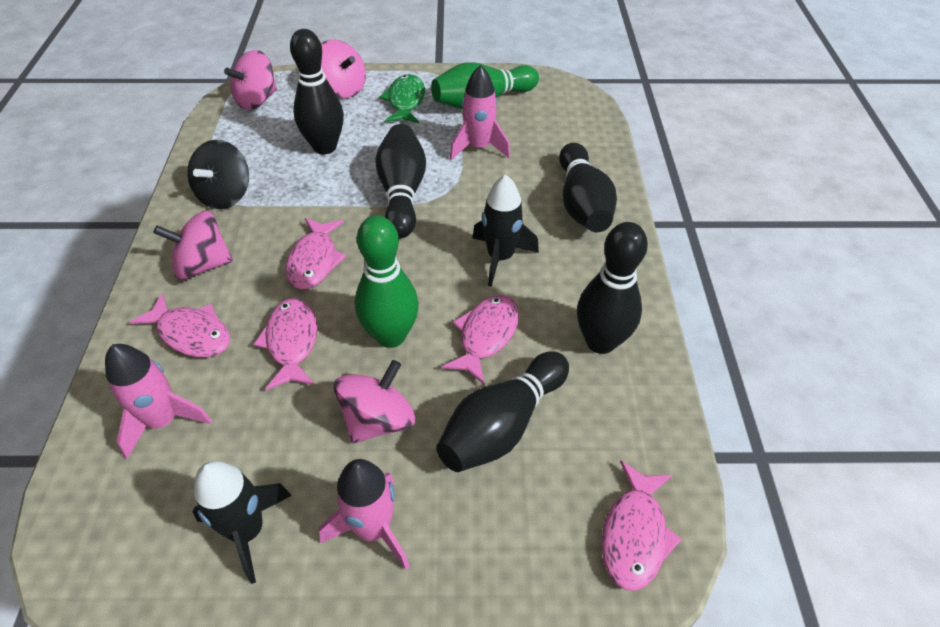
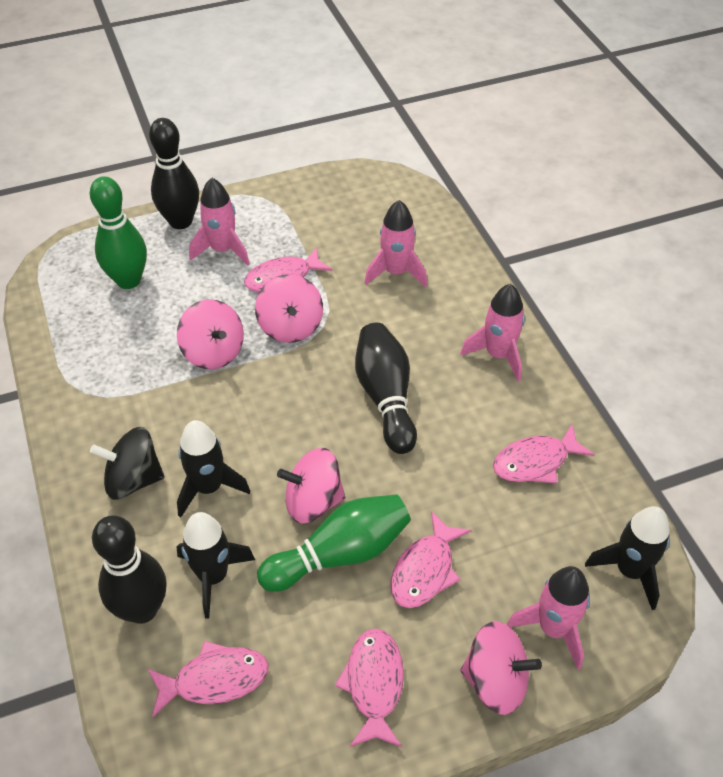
black bowling pin: [290,29,344,154] [375,124,426,238] [436,351,569,472] [559,143,617,232] [577,222,648,354] = 5 -> [92,516,167,624] [149,118,199,229] [355,322,417,454] = 3
black rocket: [192,461,292,584] [472,174,539,287] = 2 -> [177,420,250,518] [177,512,255,618] [585,506,670,610] = 3
green fish: [379,74,425,123] = 1 -> none = 0
pink rocket: [105,344,212,459] [319,459,410,570] [450,65,510,160] = 3 -> [189,177,250,266] [365,200,427,287] [461,284,525,382] [507,566,590,670] = 4

